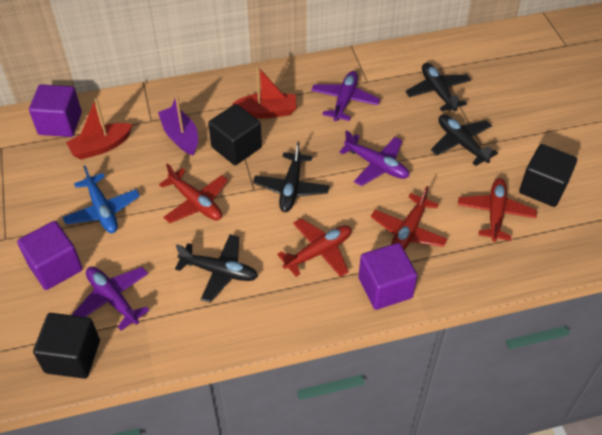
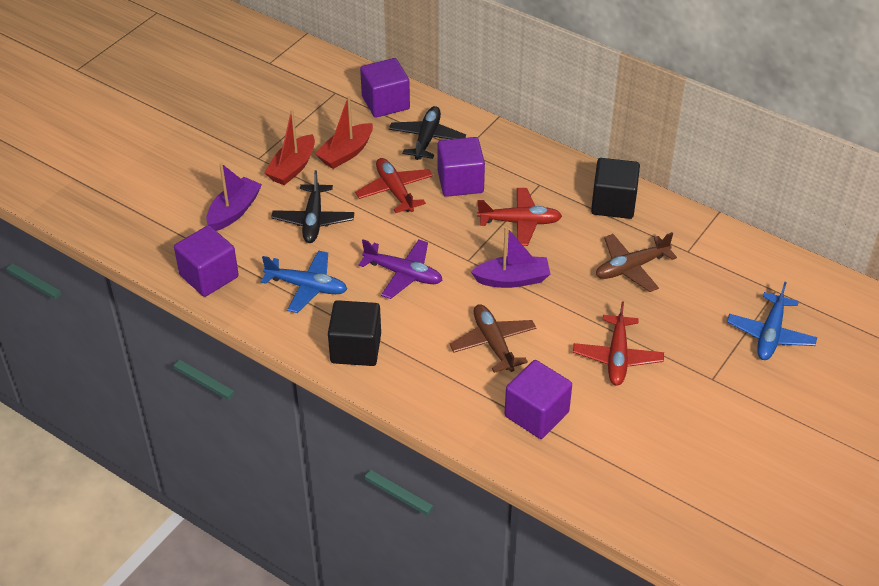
black cube: [33,313,100,379] [208,104,262,165] [519,144,577,207] = 3 -> [328,300,381,366] [591,158,640,219] = 2
black plane: [175,234,258,303] [253,142,329,212] [405,63,471,111] [431,115,498,166] = 4 -> [271,170,354,243] [389,106,466,160] = 2
blue plane: [63,166,140,233] = 1 -> [261,250,347,313] [727,281,818,360] = 2
brown plane: none = 0 -> [450,304,536,373] [596,232,677,292] = 2
purple boat: [158,95,198,156] = 1 -> [206,163,262,231] [471,227,550,288] = 2
purple cube: [17,221,83,290] [29,84,82,137] [358,243,417,310] = 3 -> [174,225,239,297] [360,58,410,118] [438,137,485,197] [505,360,572,439] = 4
purple plane: [72,267,149,331] [311,71,380,121] [339,130,409,186] = 3 -> [359,239,442,299] = 1
red plane: [159,163,228,223] [277,218,352,277] [371,186,448,250] [458,178,537,242] = 4 -> [355,158,433,213] [477,188,562,246] [573,302,664,386] = 3

